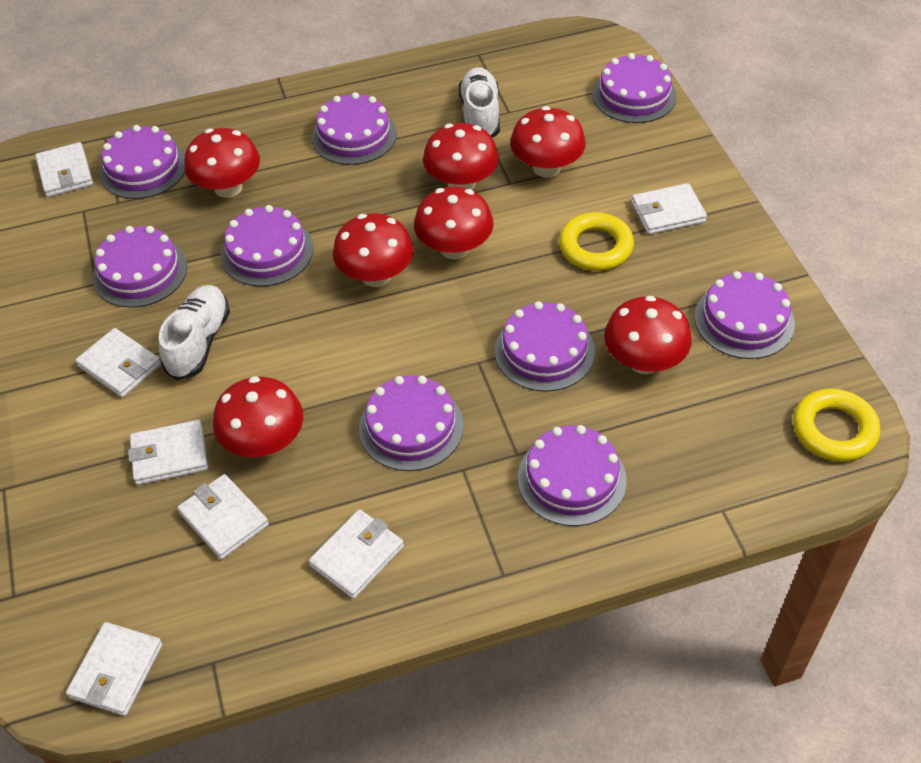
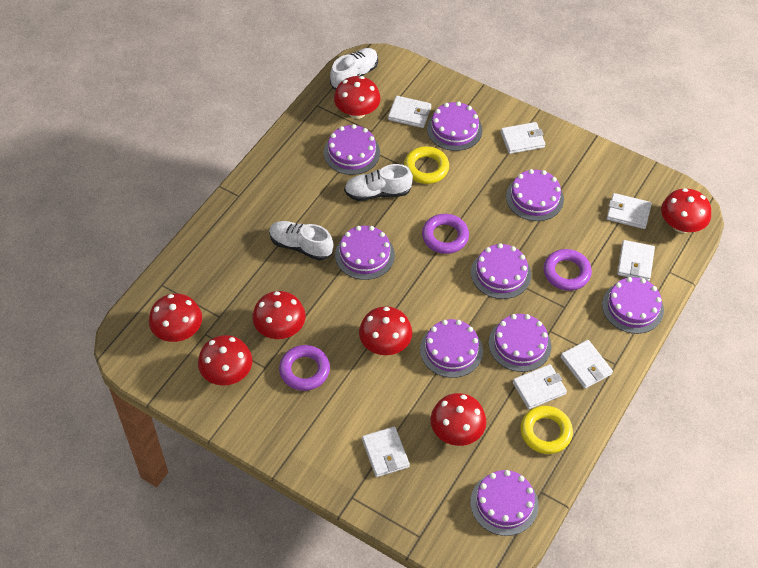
purple ring: none = 0 -> [279,345,330,391] [422,214,469,254] [544,249,592,291] = 3
white shoe: [159,285,230,380] [459,67,500,138] = 2 -> [269,221,333,261] [330,48,378,90] [344,164,413,201] = 3

